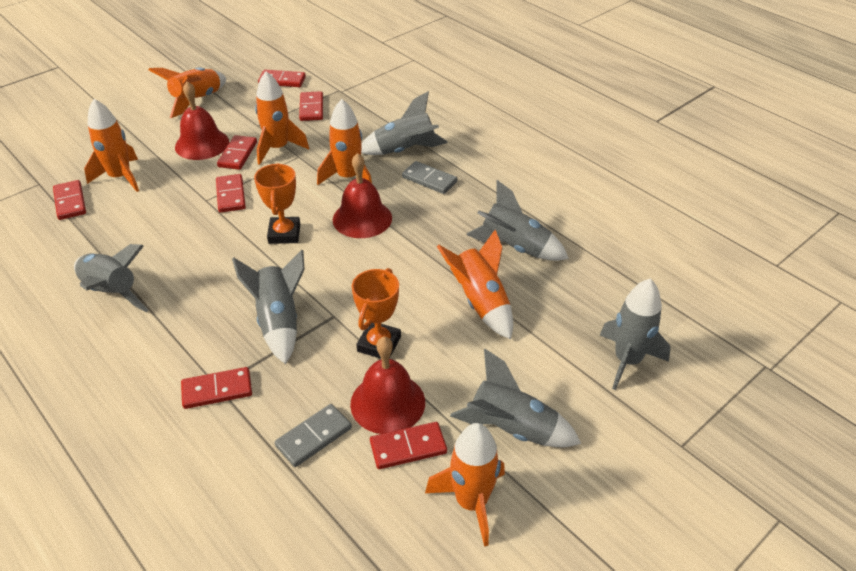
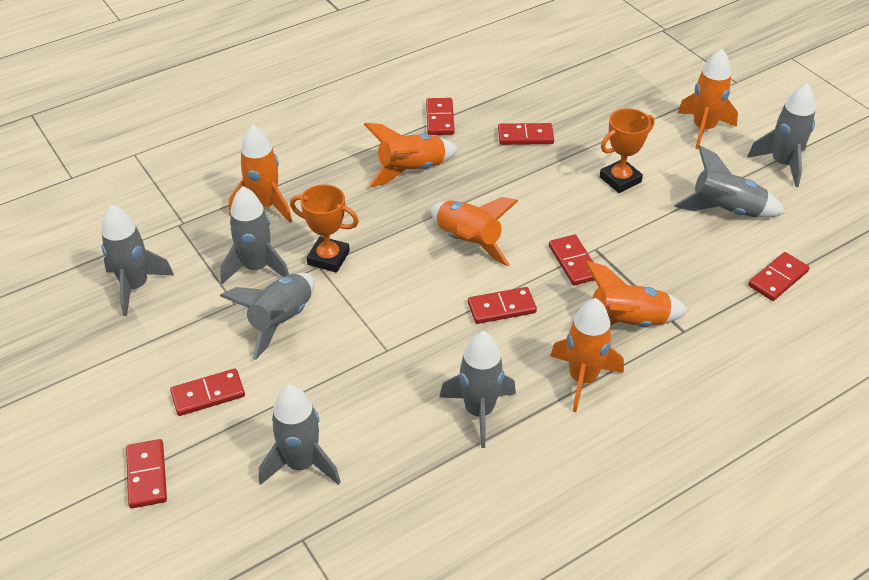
grey domino: [275,404,352,467] [402,161,457,194] = 2 -> none = 0
grey rocket: [74,244,149,312] [232,250,305,364] [361,91,448,155] [450,349,581,447] [466,180,569,261] [600,279,671,390] = 6 -> [101,205,174,316] [220,186,289,284] [220,273,315,360] [259,385,341,485] [440,331,516,448] [674,145,785,218] [747,83,815,187] = 7
red bell: [175,81,229,160] [333,153,392,238] [350,337,425,434] = 3 -> none = 0

